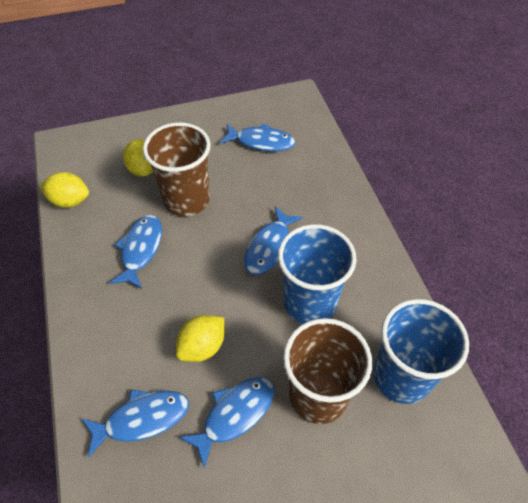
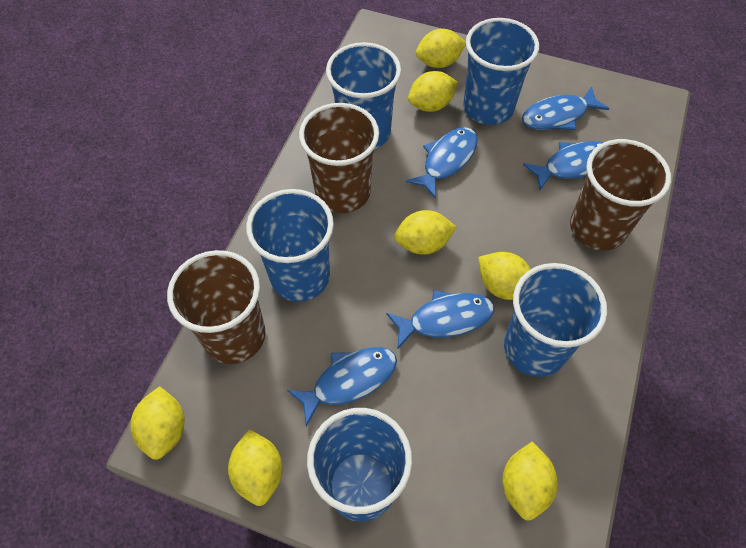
blue cup: [278,224,357,324] [373,299,469,404] = 2 -> [246,189,334,302] [307,408,412,522] [326,42,401,149] [463,18,539,125] [504,263,607,377] = 5
brown cup: [143,123,211,216] [283,318,372,424] = 2 -> [167,250,265,364] [299,103,379,213] [570,139,671,250] = 3
yellow lemon: [40,172,89,208] [123,139,153,177] [176,315,224,362] = 3 -> [131,386,185,460] [228,429,283,506] [394,210,456,255] [408,71,458,112] [416,29,466,68] [478,252,531,300] [502,441,558,521] = 7

